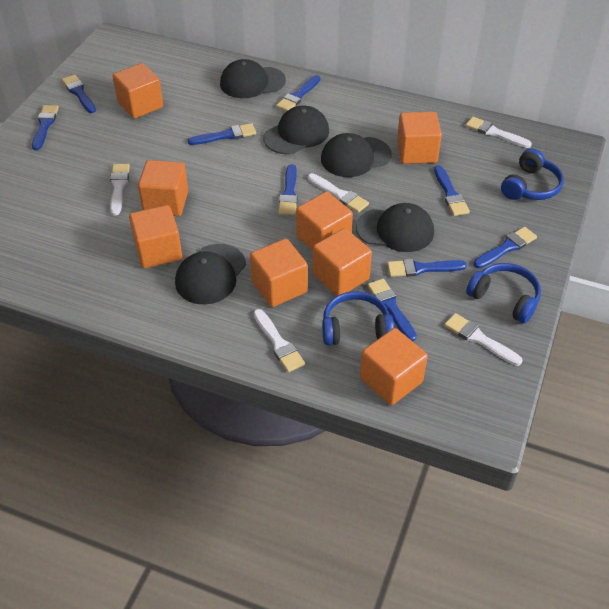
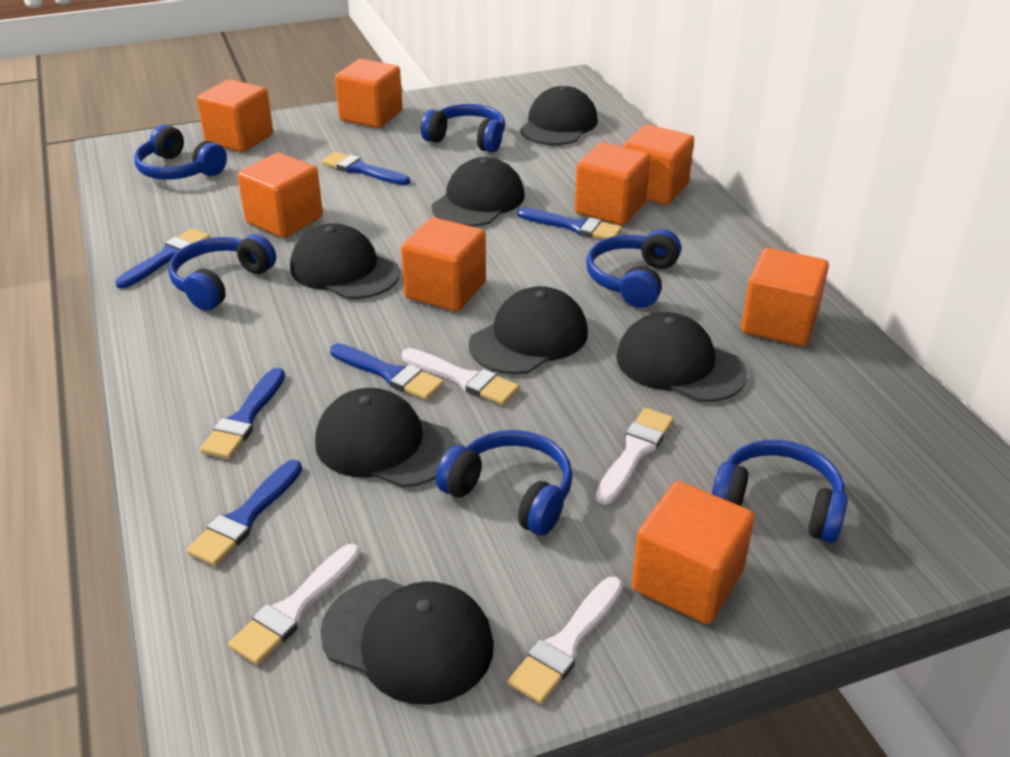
black cap: [175,244,246,304] [220,59,286,98] [264,106,329,155] [321,133,392,177] [356,203,434,252] = 5 -> [290,223,400,299] [315,388,457,488] [320,578,494,705] [432,157,525,227] [469,286,588,375] [520,86,598,145] [616,312,748,402] = 7
blue brush: [32,105,59,150] [62,75,96,113] [188,123,256,145] [276,75,320,111] [278,164,298,215] [367,279,417,342] [387,259,467,277] [434,165,470,216] [474,227,537,268] = 9 -> [115,228,211,289] [186,460,302,566] [200,368,285,459] [321,152,410,185] [330,343,444,400] [518,207,622,239] = 6
blue headphones: [322,291,394,345] [466,263,541,324] [501,149,564,200] = 3 -> [134,125,227,180] [168,234,276,311] [421,104,505,153] [436,430,573,536] [586,229,681,308] [712,440,848,543] = 6
white brush: [110,164,130,215] [253,309,305,372] [308,173,369,213] [444,313,522,366] [466,117,532,148] = 5 -> [228,544,361,665] [402,348,519,405] [508,577,623,704] [596,408,674,505] = 4

